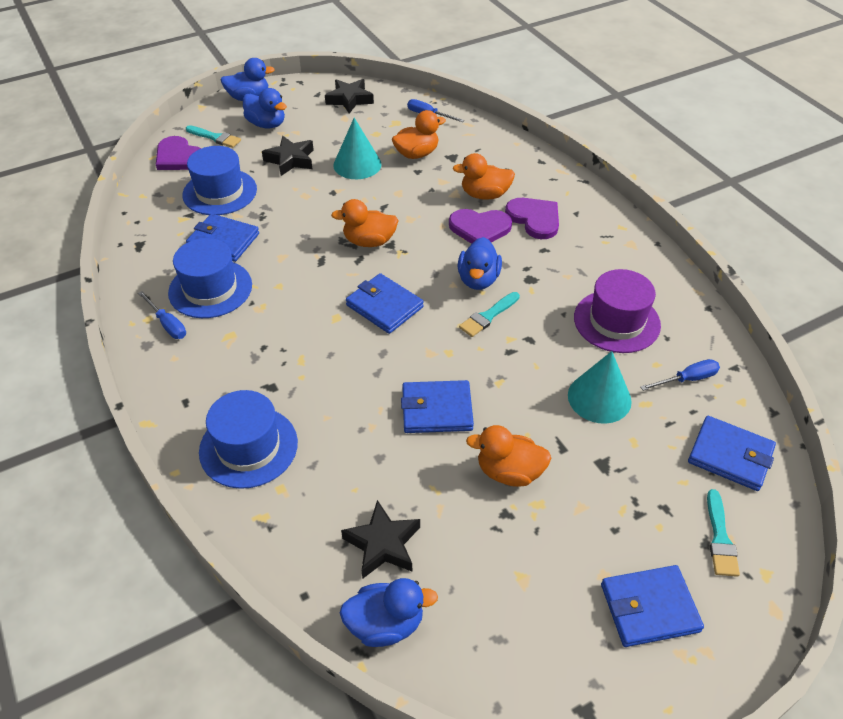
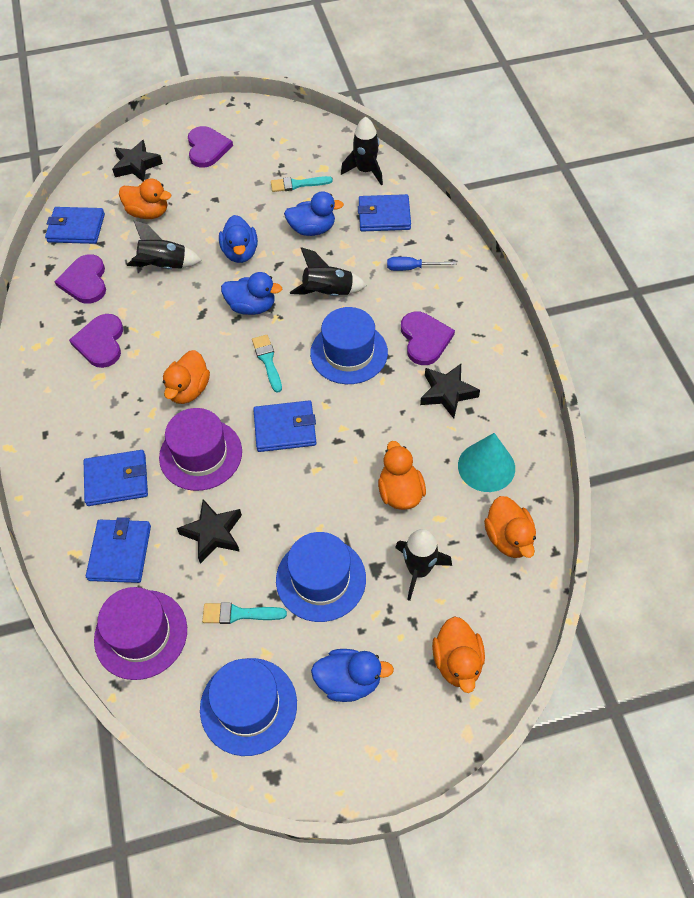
black rocket: none = 0 -> [126,220,202,269] [290,247,367,296] [341,117,383,185] [395,529,452,601] = 4
blue screwdriver: [138,291,186,339] [407,99,464,122] [640,359,720,391] = 3 -> [387,257,457,271] = 1
orange duck: [331,199,399,247] [392,110,446,159] [452,153,515,200] [466,425,551,487] = 4 -> [119,179,171,219] [163,350,210,404] [378,441,426,510] [432,616,485,693] [484,496,536,558] = 5
purple hat: [574,269,661,353] = 1 -> [94,587,187,680] [159,408,242,491] = 2
purple heart: [156,136,202,170] [449,209,512,244] [505,198,559,239] = 3 -> [54,254,106,304] [69,314,123,368] [188,126,233,168] [401,312,455,365] = 4
turquoise cone: [333,118,382,179] [568,351,632,424] = 2 -> [458,433,515,492] = 1

